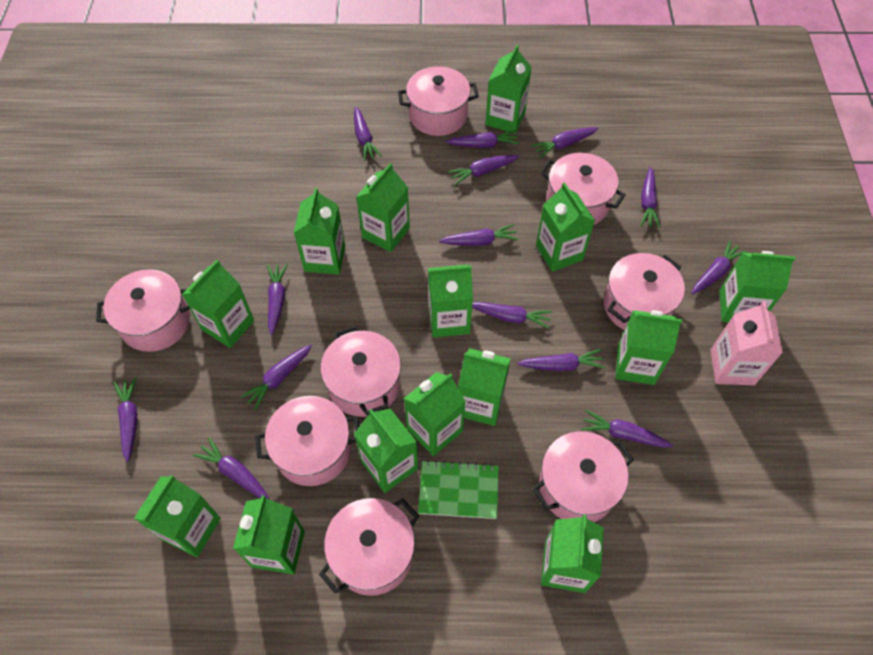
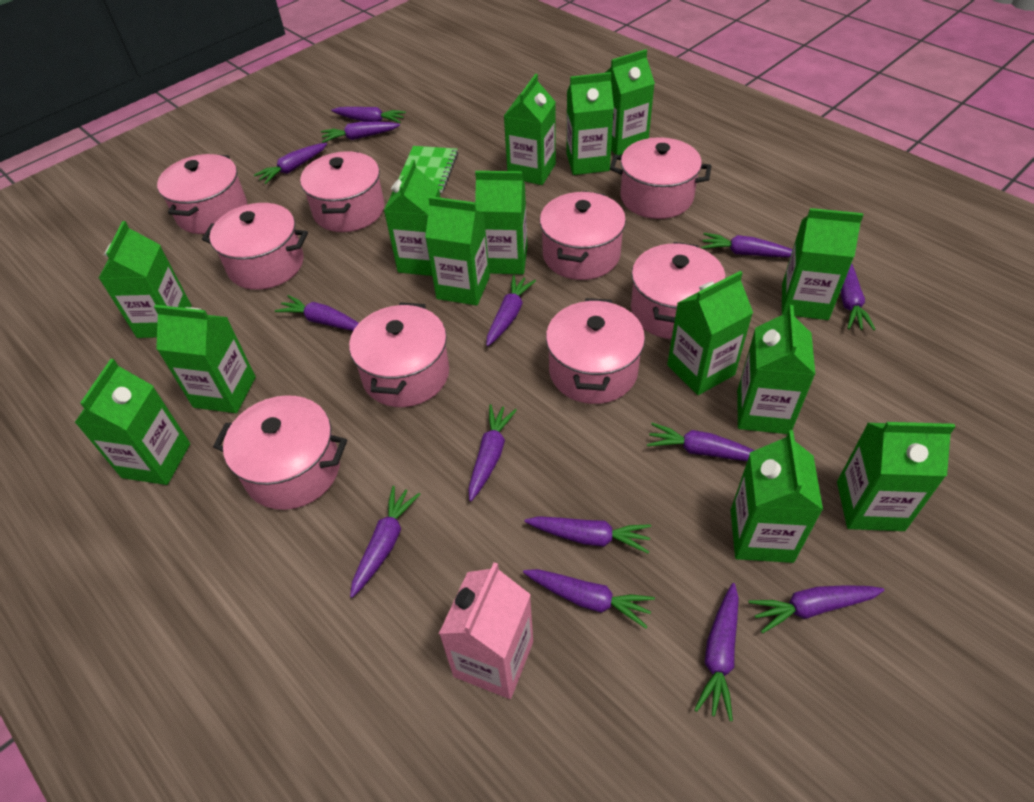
pink pot: [96,269,190,352] [255,396,359,486] [319,498,419,596] [321,326,401,417] [398,66,479,136] [532,431,634,522] [540,153,626,225] [604,253,685,330] = 8 -> [157,154,247,234] [202,203,308,290] [213,395,347,510] [300,151,384,232] [349,302,449,407] [540,191,626,280] [546,298,645,404] [610,137,711,219] [631,242,726,339] = 9

